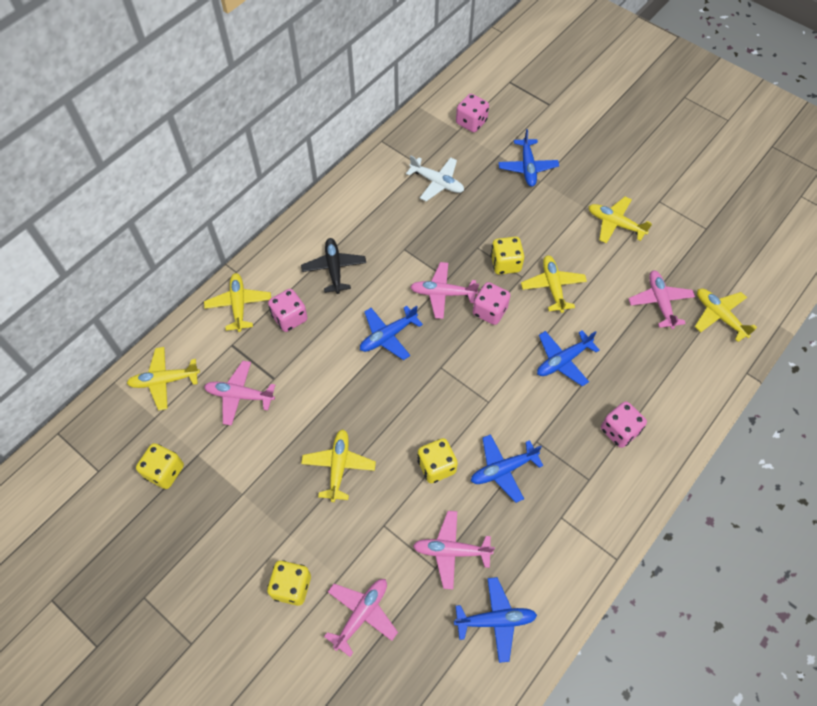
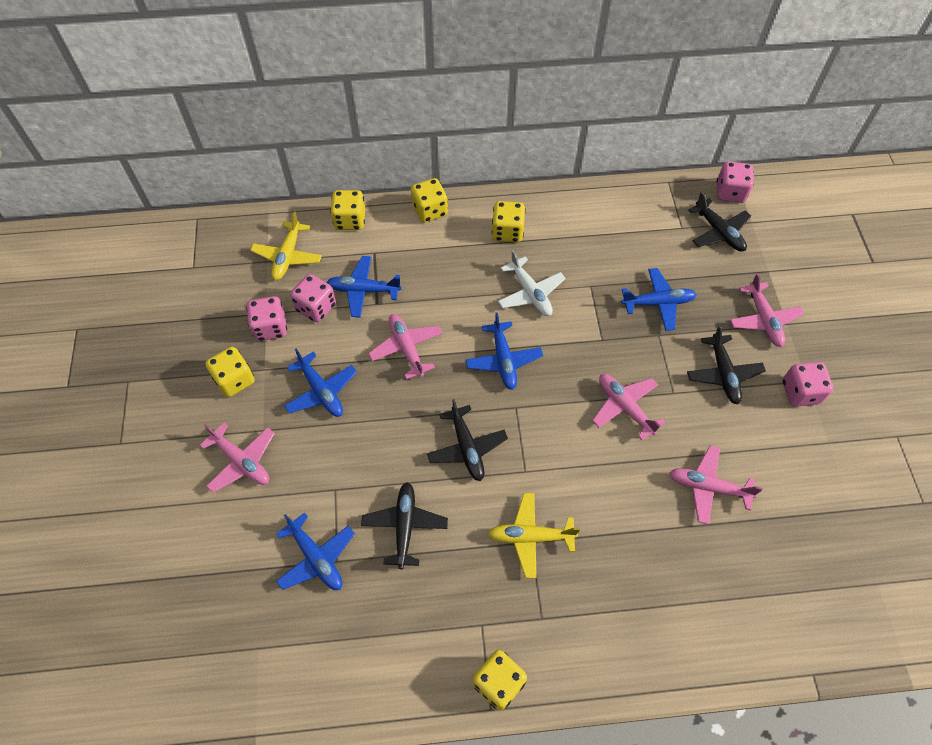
black plane: [301,238,366,294] = 1 -> [361,482,448,569] [427,399,508,481] [687,325,766,404] [688,192,751,251] = 4
yellow dice: [136,443,184,489] [267,560,311,606] [417,438,458,483] [490,237,524,275] = 4 -> [206,347,255,397] [330,190,365,230] [411,178,448,222] [473,650,527,710] [491,201,526,242] = 5
yellow plane: [127,347,200,411] [204,273,271,332] [301,429,376,502] [521,255,587,313] [588,197,652,244] [695,288,757,342] = 6 -> [250,212,322,280] [488,493,580,578] = 2

